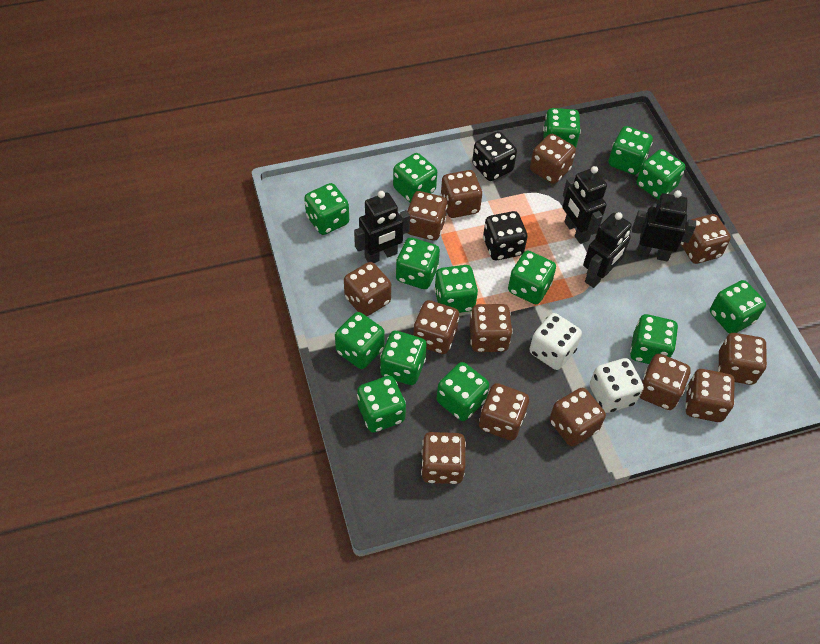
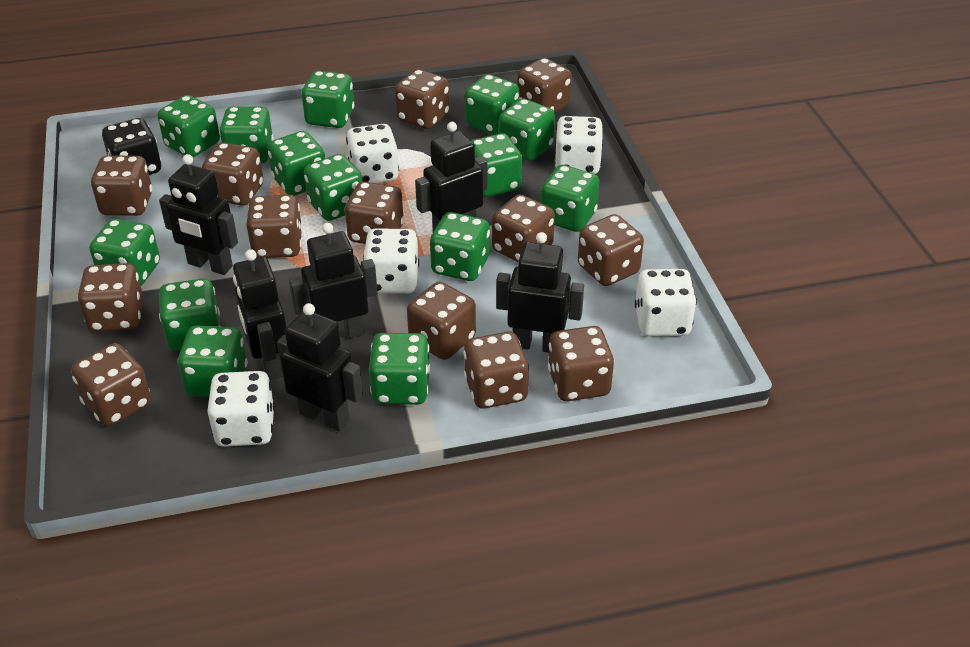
black dice: [472,131,517,181] [483,211,527,260] = 2 -> [102,118,161,175] = 1
black robot: [354,191,410,263] [562,166,607,244] [583,212,632,288] [632,190,696,261] = 4 -> [159,154,238,275] [233,249,286,380] [277,303,363,432] [289,223,378,339] [415,122,487,232] [496,232,584,353] = 6
white dice: [530,313,582,370] [590,358,644,413] = 2 -> [207,371,275,447] [346,124,399,183] [363,228,419,293] [554,116,603,174] [635,269,697,337] = 5

